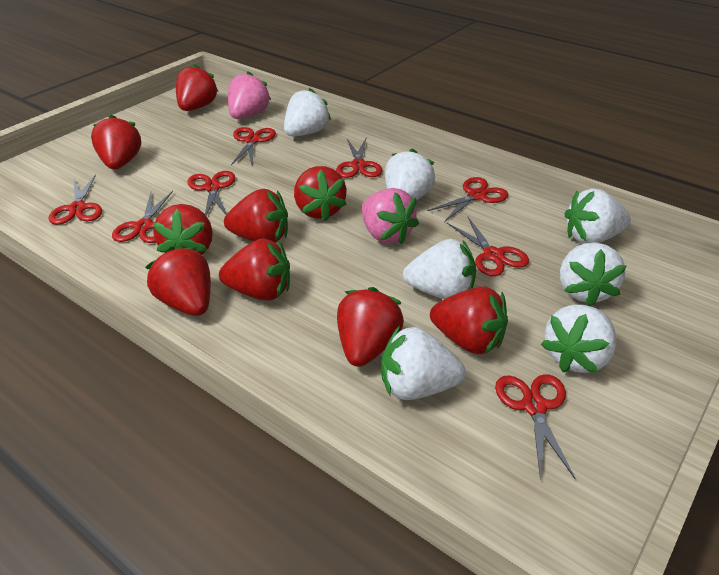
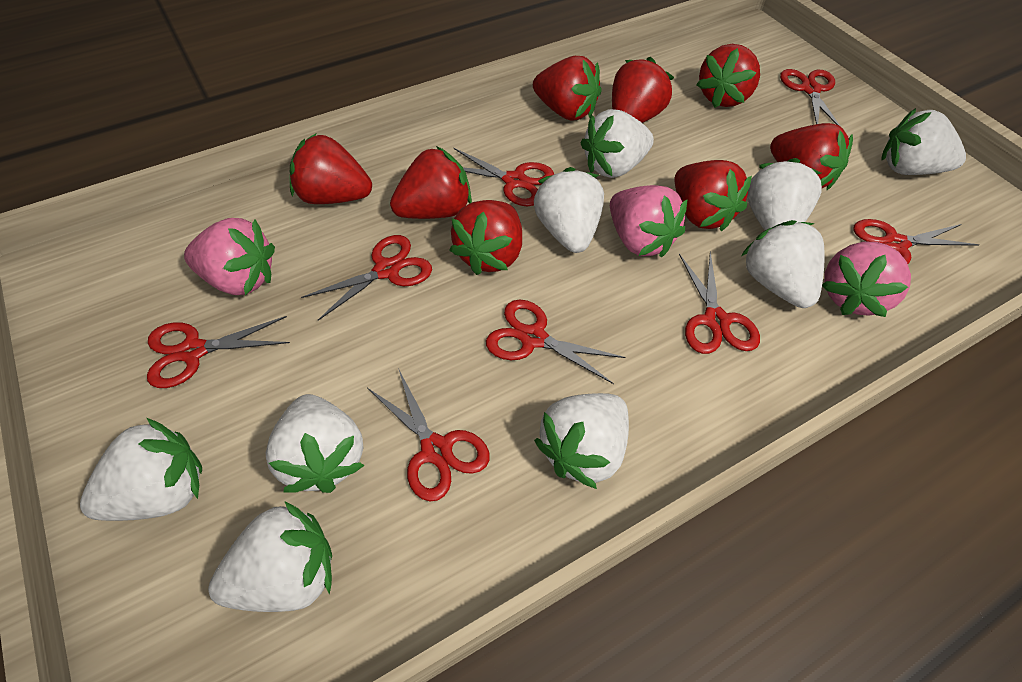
pink strawberry: [228,71,271,119] [362,188,419,244] = 2 -> [184,218,275,295] [610,185,687,258] [822,242,911,317] = 3
red strawberry: [91,115,141,169] [146,247,211,316] [153,204,213,255] [176,64,219,111] [219,238,290,301] [224,189,288,243] [294,166,347,221] [337,287,404,367] [430,286,508,354] = 9 -> [290,134,372,204] [390,146,472,219] [450,200,522,275] [533,56,601,121] [612,57,674,123] [674,160,752,231] [696,44,760,108] [770,123,853,190] = 8
white strawberry: [284,88,331,136] [381,326,466,400] [385,148,435,200] [403,239,476,299] [541,305,617,373] [560,243,626,306] [564,188,631,244] = 7 -> [80,418,202,521] [208,501,332,612] [266,394,365,493] [534,167,604,253] [534,393,629,489] [581,109,654,178] [741,220,825,308] [747,158,822,230] [881,108,966,175] = 9

